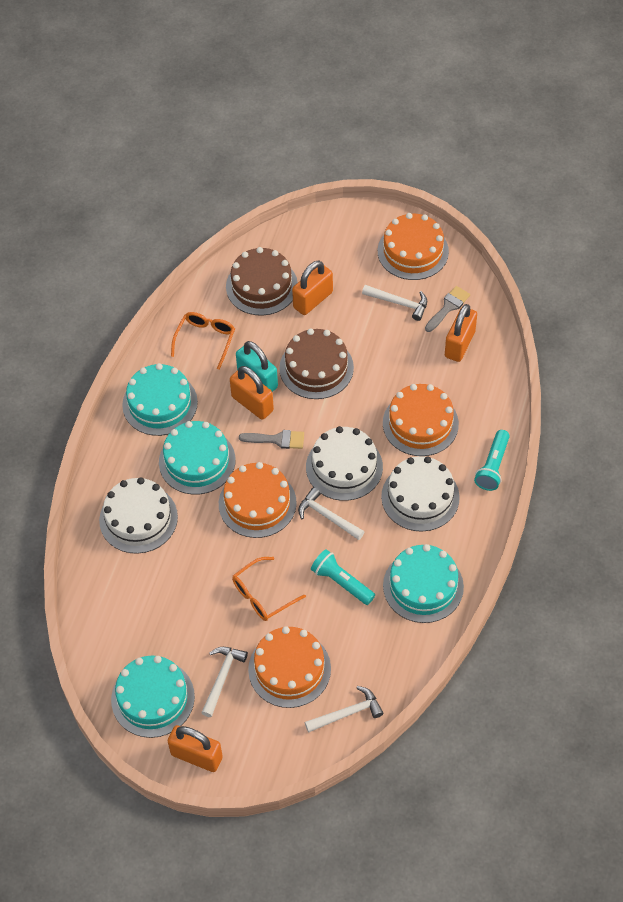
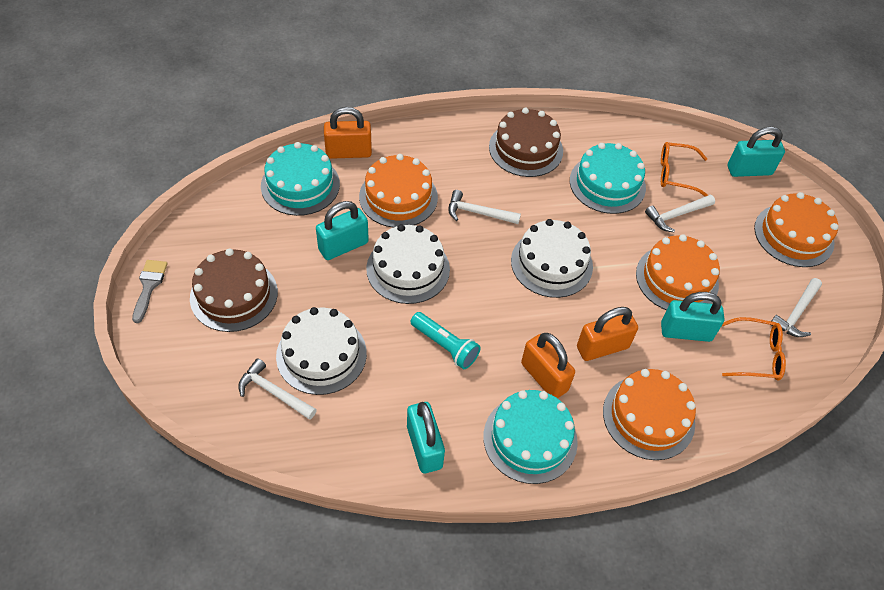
grey brush: [239,430,304,449] [425,286,470,332] = 2 -> [132,260,168,323] = 1
orange padlock: [168,725,223,772] [230,366,274,420] [292,261,333,315] [445,304,477,362] = 4 -> [324,107,372,159] [521,333,575,398] [577,307,638,361] = 3
turquoise cake: [111,656,195,738] [122,363,198,436] [159,421,235,495] [383,544,464,623] = 4 -> [261,142,340,216] [483,390,578,484] [570,143,646,214] = 3
turquoise flashlight: [311,549,375,605] [474,430,510,491] = 2 -> [411,312,481,369] = 1
turquoise padlock: [236,341,278,392] = 1 -> [316,201,369,260] [407,402,445,473] [661,292,724,342] [728,127,785,177] = 4

